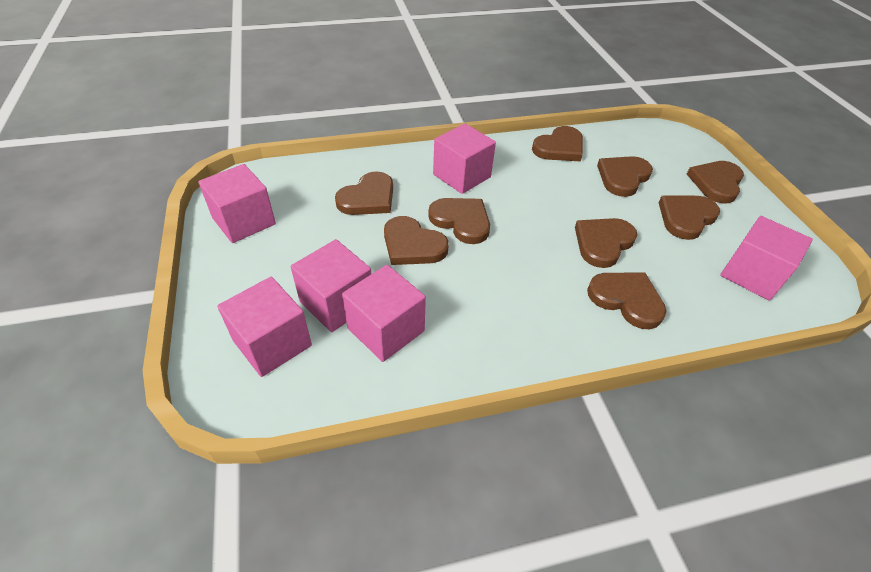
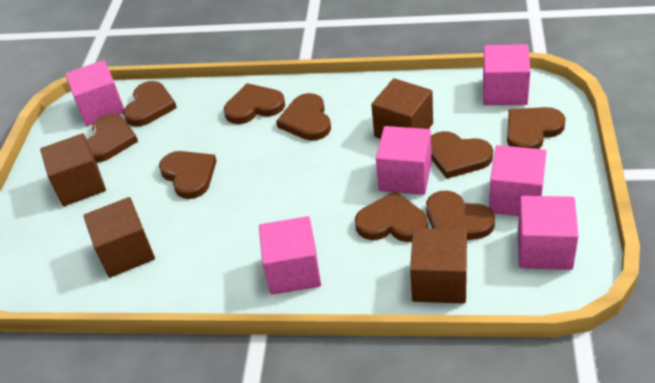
brown cube: none = 0 -> [40,133,106,206] [83,197,155,278] [371,78,433,139] [410,228,467,304] = 4

